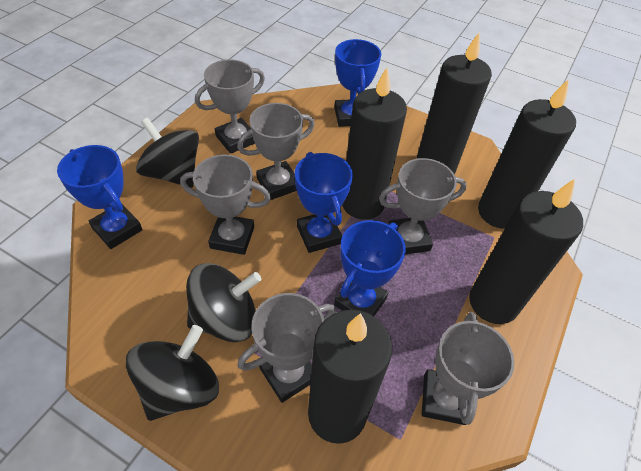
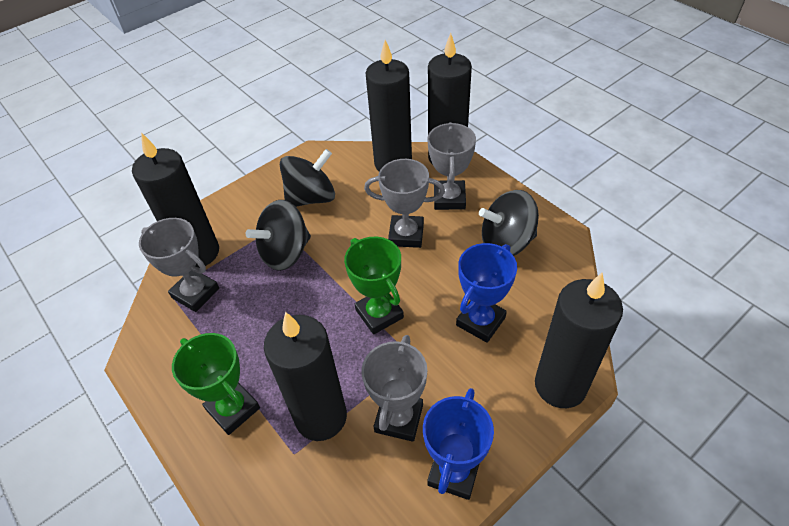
blue trophy: [57,145,143,249] [295,152,353,253] [334,39,381,127] [334,220,406,316] = 4 -> [423,388,494,500] [456,243,517,343] = 2
green trophy: none = 0 -> [172,333,260,435] [344,237,404,335] = 2
grey trophy: [180,155,271,255] [195,59,265,154] [237,103,315,200] [237,293,335,403] [379,158,467,254] [422,312,514,425] = 6 -> [139,218,219,312] [361,335,427,442] [364,159,445,248] [427,122,476,210] = 4

